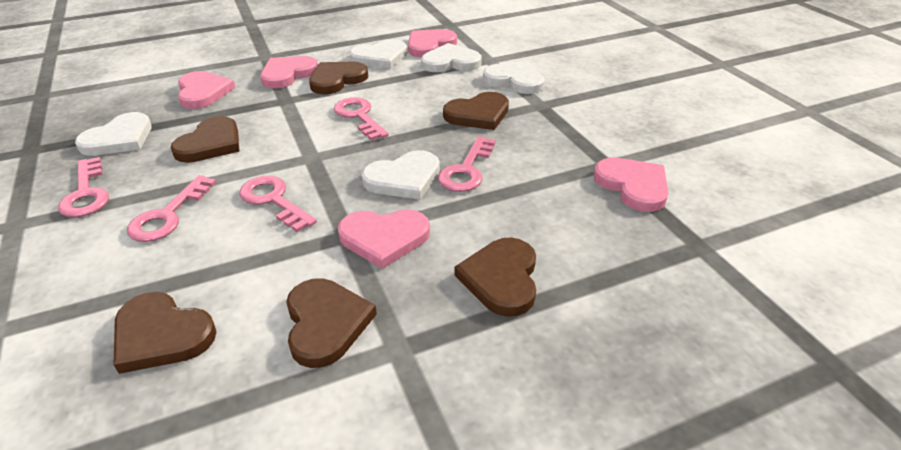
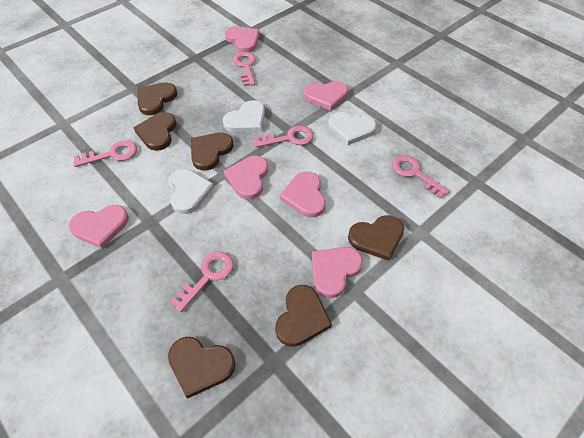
pink heart: [178,71,235,109] [260,56,318,89] [338,209,430,269] [408,29,457,58] [593,157,669,212] = 5 -> [69,205,129,249] [224,156,268,199] [225,26,260,52] [280,171,326,217] [303,81,348,111] [312,247,363,298] = 6
white heart: [75,112,152,156] [349,39,407,69] [362,150,440,200] [421,43,482,72] [483,61,545,94] = 5 -> [168,169,214,214] [223,100,265,132] [328,112,376,145] = 3

